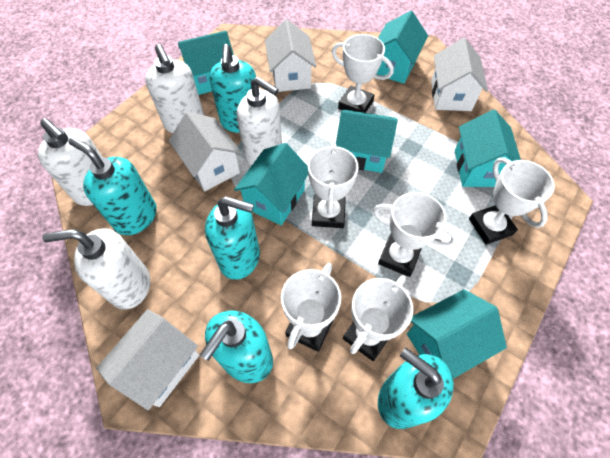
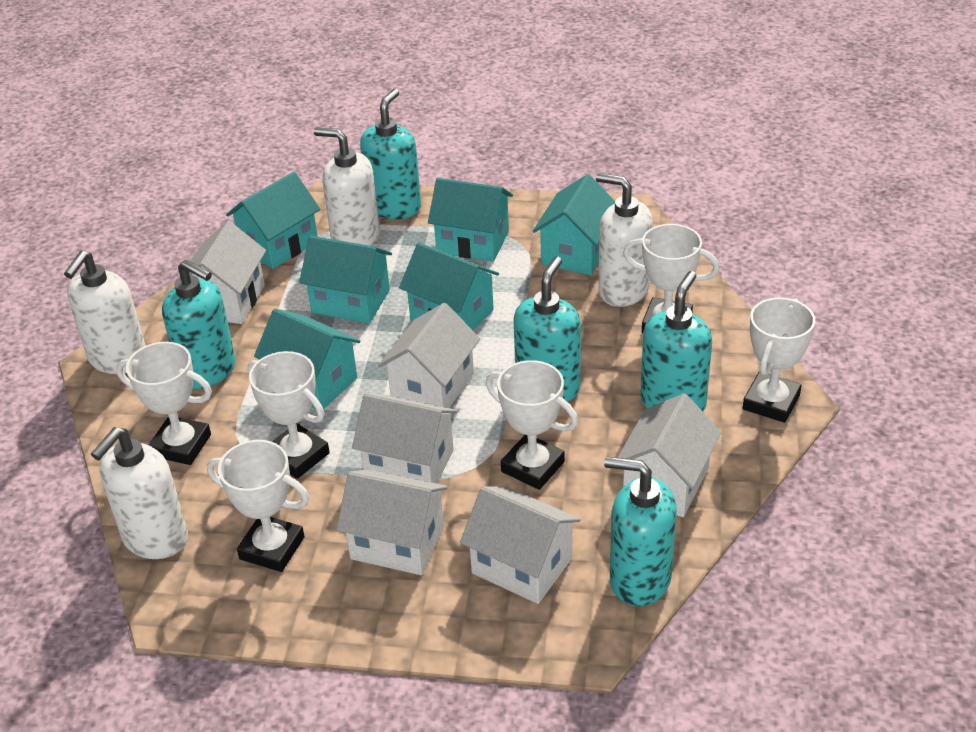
white house: [96,309,200,410] [169,112,242,192] [265,19,317,92] [431,38,488,111] = 4 -> [189,221,266,324] [337,469,448,575] [352,393,458,484] [378,303,480,408] [460,486,581,604] [617,394,722,517] = 6

